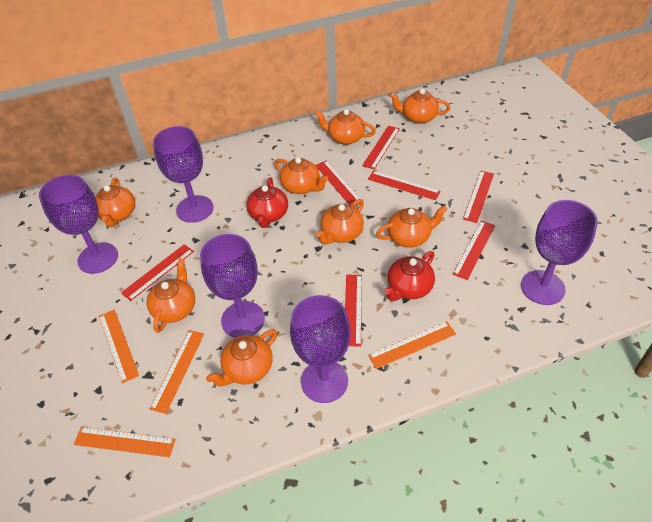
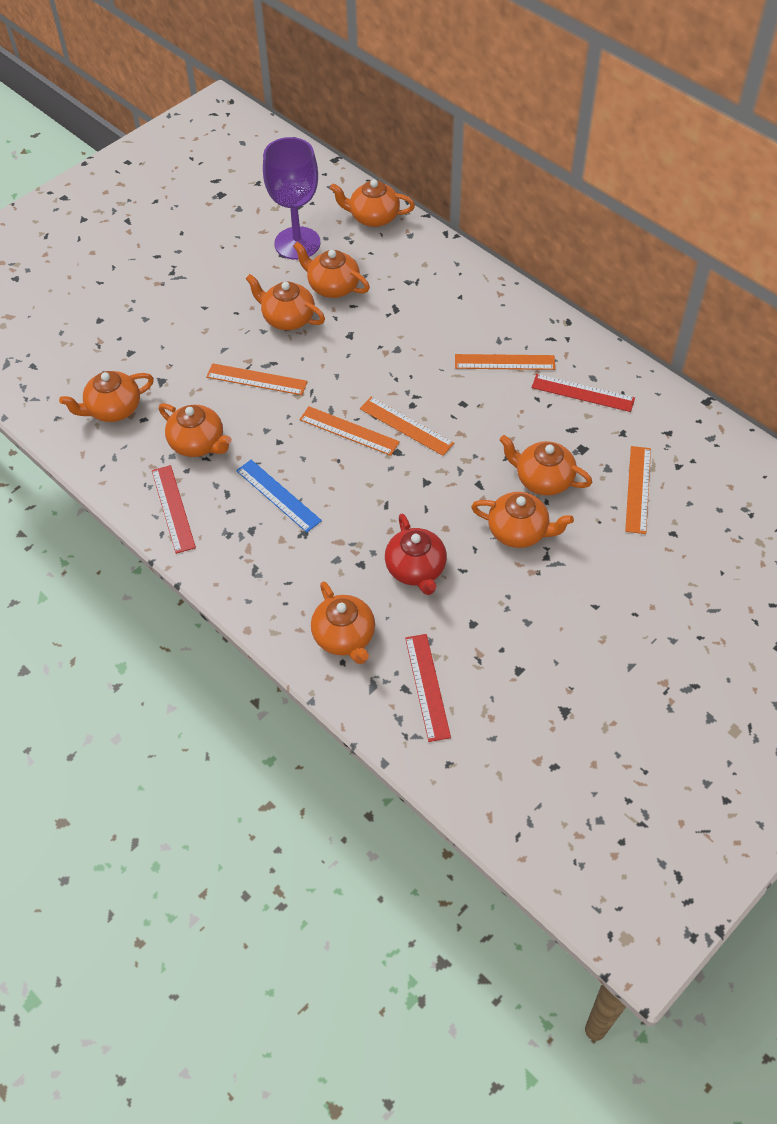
blue ruler: none = 0 -> [236,460,322,533] = 1
orange ruler: [74,427,176,457] [99,310,139,384] [150,330,204,414] [368,321,456,369] = 4 -> [206,363,308,395] [299,406,400,456] [360,397,454,456] [455,354,555,370] [625,446,651,534] = 5
purple goblet: [39,175,118,274] [153,126,213,223] [200,234,265,338] [290,295,351,403] [521,200,598,305] = 5 -> [263,137,321,260] = 1
red ruler: [121,244,194,301] [315,160,361,207] [345,275,362,346] [362,126,400,169] [368,171,440,200] [453,220,495,280] [463,171,494,223] = 7 -> [152,465,196,554] [405,634,451,742] [532,374,635,412] = 3
red teapot: [246,178,288,228] [384,251,435,301] = 2 -> [385,514,447,595] = 1

